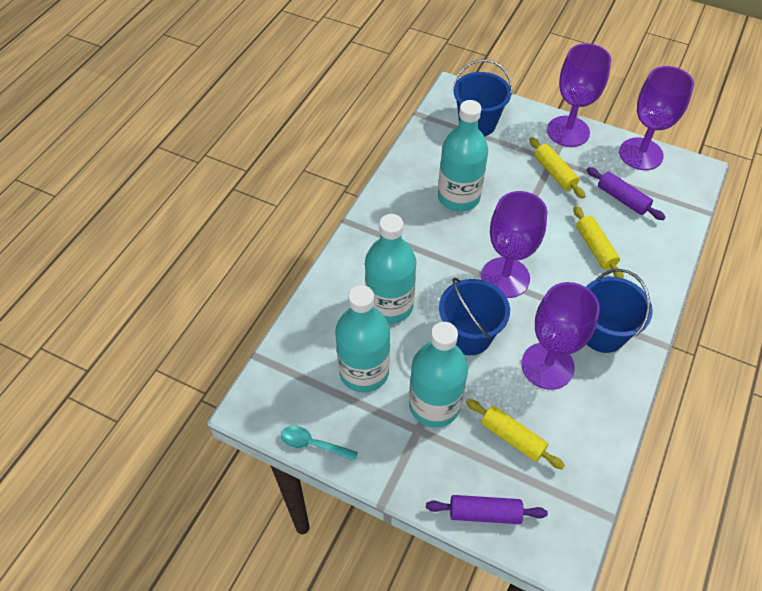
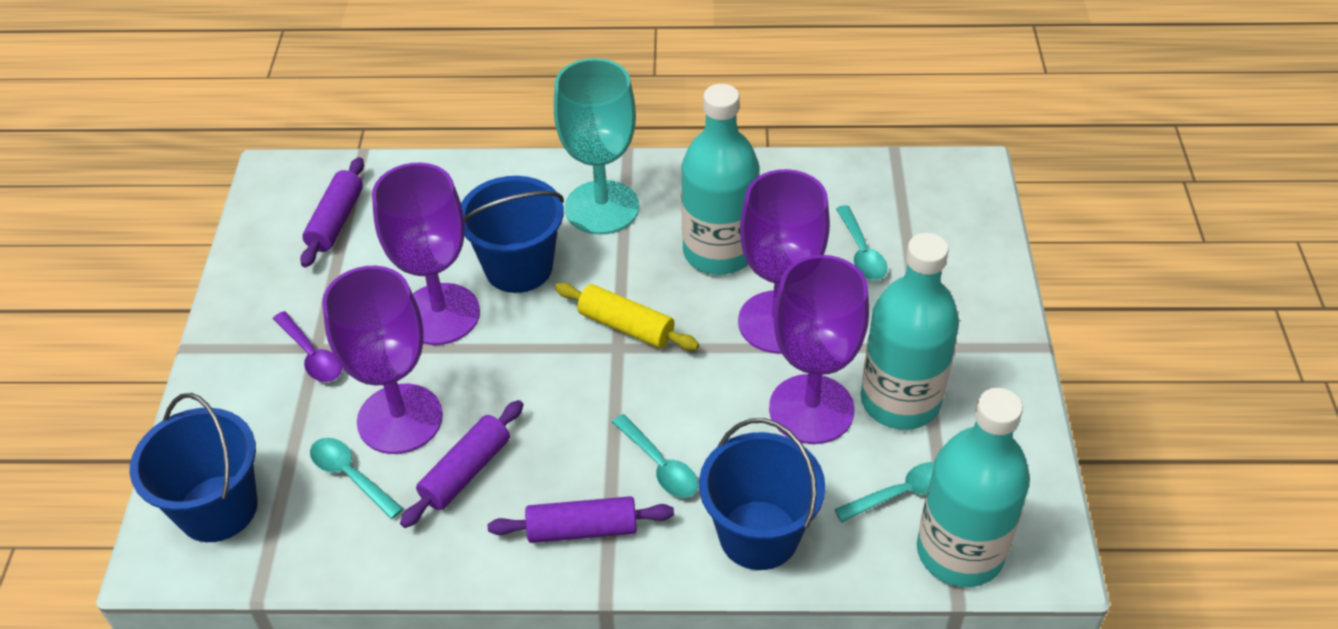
purple rolling pin: [426,495,548,524] [587,167,666,220] = 2 -> [300,157,364,268] [400,400,523,528] [488,496,674,543] = 3
purple spoon: none = 0 -> [273,311,342,382] = 1
turquoise bottle: [335,285,390,393] [365,214,416,324] [409,322,468,428] [438,100,488,212] = 4 -> [681,84,759,275] [861,233,959,430] [917,388,1030,587] = 3
turquoise goblet: none = 0 -> [554,58,639,235] = 1
turquoise spoon: [281,426,358,462] = 1 -> [310,438,403,519] [612,414,698,498] [834,462,934,522] [836,205,887,280] = 4
yellow rolling pin: [466,399,565,469] [529,137,585,199] [573,206,624,278] = 3 -> [555,283,699,350] = 1

